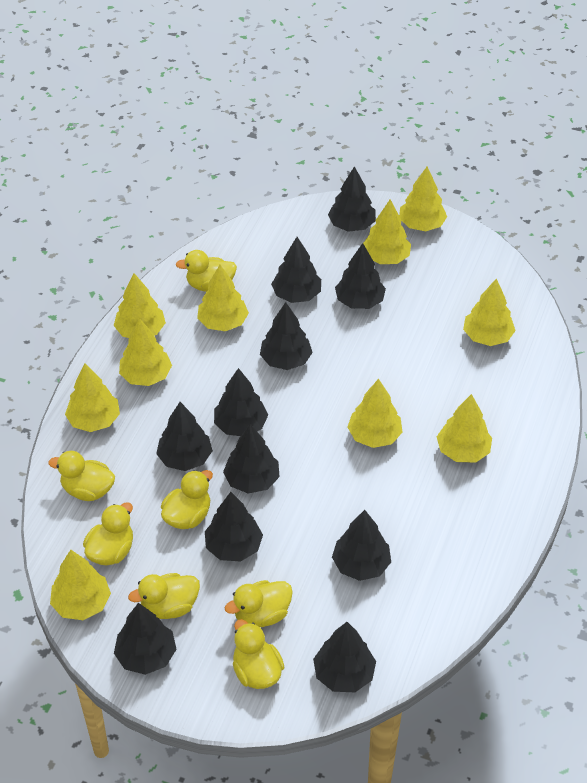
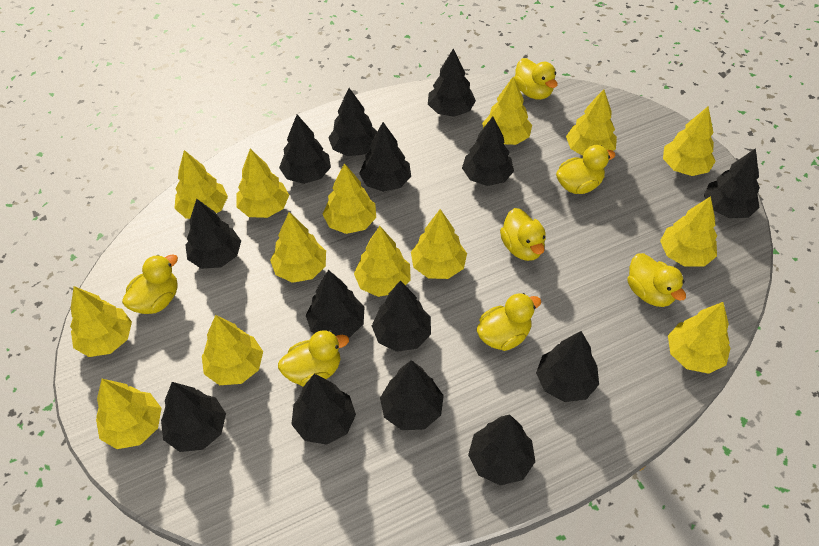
black tree: [114,603,176,675] [156,402,213,471] [205,492,263,562] [214,368,268,436] [223,424,280,493] [260,302,313,370] [271,237,321,303] [313,622,376,692] [328,166,376,232] [332,510,391,581] [335,243,386,309] = 11 -> [161,382,226,452] [185,199,241,269] [279,115,331,184] [291,374,356,445] [306,270,364,338] [328,88,377,156] [359,122,411,192] [372,280,431,352] [380,360,444,430] [428,48,476,117] [462,116,514,186] [468,415,535,485] [536,331,599,402] [704,148,760,218] = 14
yellow tree: [50,549,111,620] [65,363,120,432] [114,273,166,338] [119,318,172,386] [197,265,249,331] [347,379,402,448] [363,199,411,264] [399,166,447,231] [437,394,492,463] [463,278,516,346] = 10 -> [70,286,132,357] [96,379,162,449] [174,150,228,219] [202,315,263,385] [237,149,289,218] [270,212,326,283] [322,163,376,234] [354,226,411,297] [411,209,467,279] [482,77,532,145] [566,89,617,156] [660,196,717,267] [663,107,716,176] [668,302,730,374] = 14

